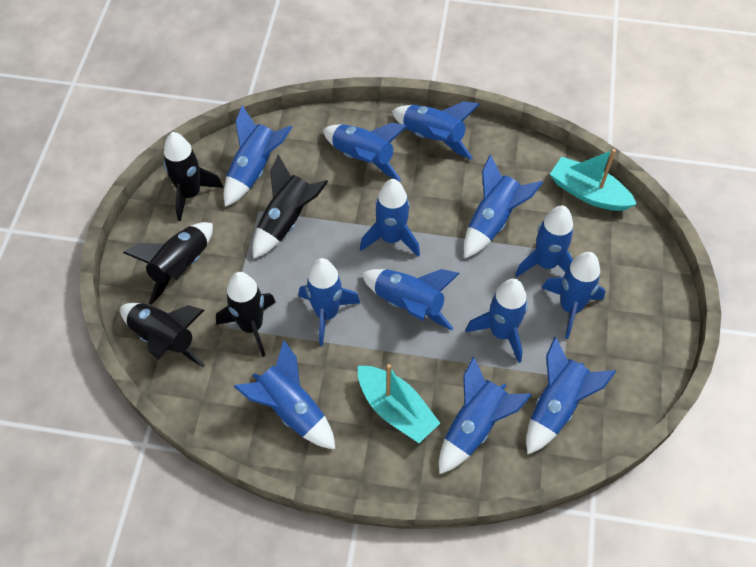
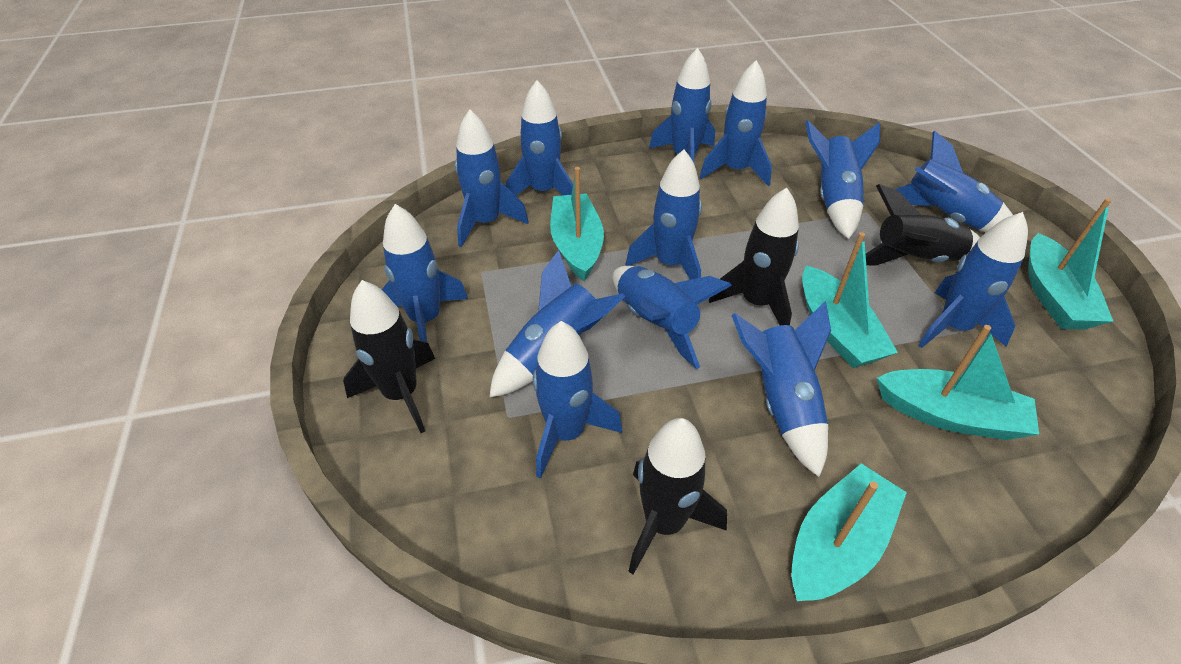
black rocket: [120,303,205,367] [123,222,213,305] [163,132,223,221] [216,272,276,357] [253,154,328,259] = 5 -> [343,280,435,433] [628,418,727,574] [709,188,799,326] [866,184,980,266] = 4
turquoise boat: [358,364,440,443] [550,149,637,211] = 2 -> [550,167,604,281] [792,463,907,601] [802,232,898,368] [877,325,1039,440] [1028,198,1114,330] = 5

